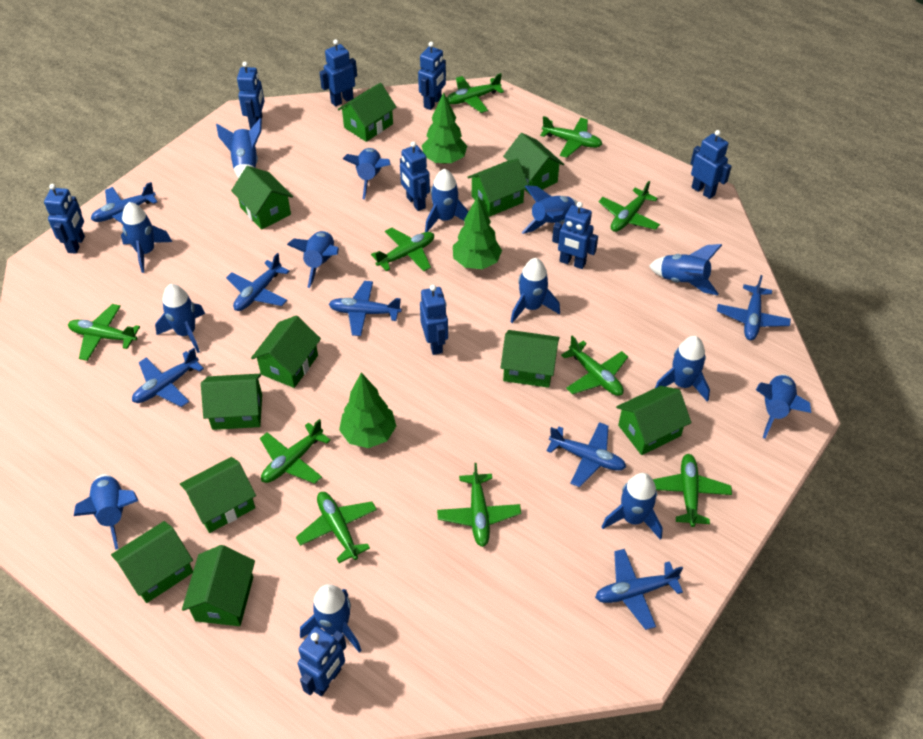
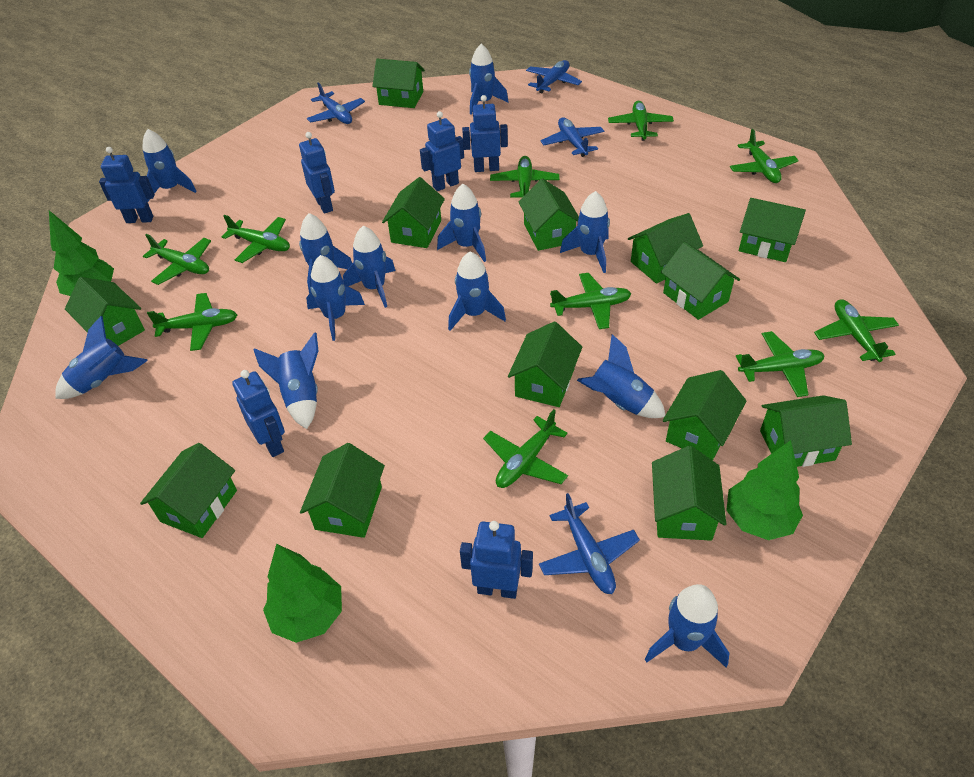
blue plane: [91,182,157,224] [132,348,204,407] [226,253,289,311] [329,281,402,336] [547,422,626,487] [595,549,683,630] [717,275,791,340] = 7 -> [307,82,365,124] [526,60,582,93] [539,493,640,594] [541,117,604,157] = 4
blue robot: [44,184,85,254] [237,62,264,129] [298,626,346,696] [319,39,357,107] [400,141,430,211] [418,42,446,110] [420,285,448,355] [552,202,598,269] [690,130,732,199] = 9 -> [99,147,155,223] [232,370,285,457] [299,132,335,214] [420,111,464,191] [460,521,533,599] [462,95,508,172] = 6
blue rocket: [74,474,138,550] [121,202,172,273] [155,284,205,353] [216,118,262,179] [287,231,339,288] [300,584,362,653] [343,148,391,199] [425,168,469,232] [511,258,560,323] [521,185,578,234] [602,473,663,540] [649,244,722,295] [655,336,710,402] [756,374,811,439] = 14 -> [55,316,148,399] [142,129,197,202] [253,332,318,429] [299,213,352,294] [306,255,365,341] [343,226,395,308] [437,184,486,262] [448,251,506,331] [469,44,509,115] [560,191,610,273] [577,334,665,418] [645,584,730,668] = 12
green house: [111,521,193,603] [180,457,256,533] [182,545,255,626] [201,374,262,430] [231,166,293,230] [251,316,321,388] [338,83,396,142] [467,159,529,217] [501,330,560,388] [503,133,564,195] [616,386,691,455] = 11 -> [65,277,145,346] [140,443,237,538] [300,443,385,538] [372,59,425,108] [382,177,445,248] [508,321,582,407] [518,178,579,251] [628,213,703,284] [652,446,726,541] [661,242,740,320] [663,370,747,460] [739,198,806,262] [760,395,852,467] = 13

